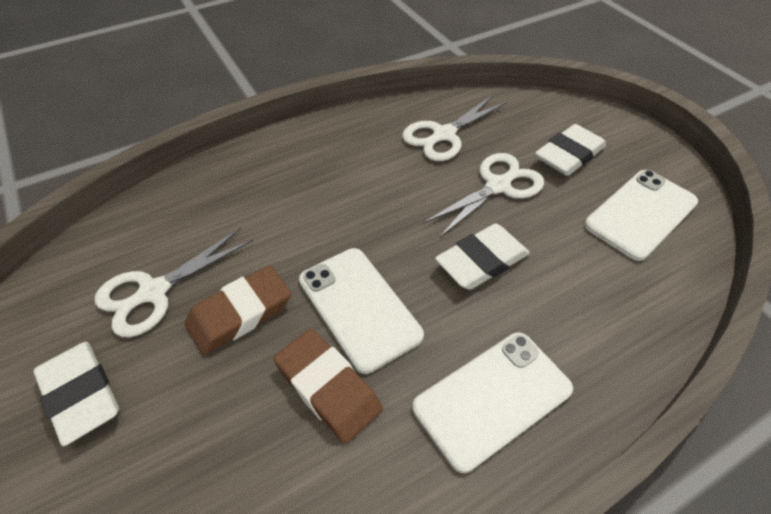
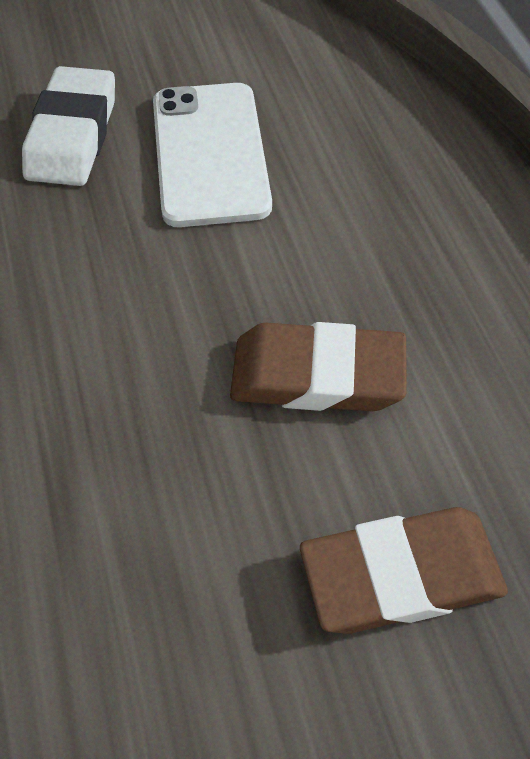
white eraser: [34,342,119,446] [435,223,530,290] [535,124,606,176] = 3 -> [22,66,115,186] = 1
white phone: [299,248,424,374] [412,332,573,473] [585,170,698,261] = 3 -> [153,83,272,227] = 1
white scissors: [95,228,253,337] [402,95,507,161] [423,153,544,238] = 3 -> none = 0

